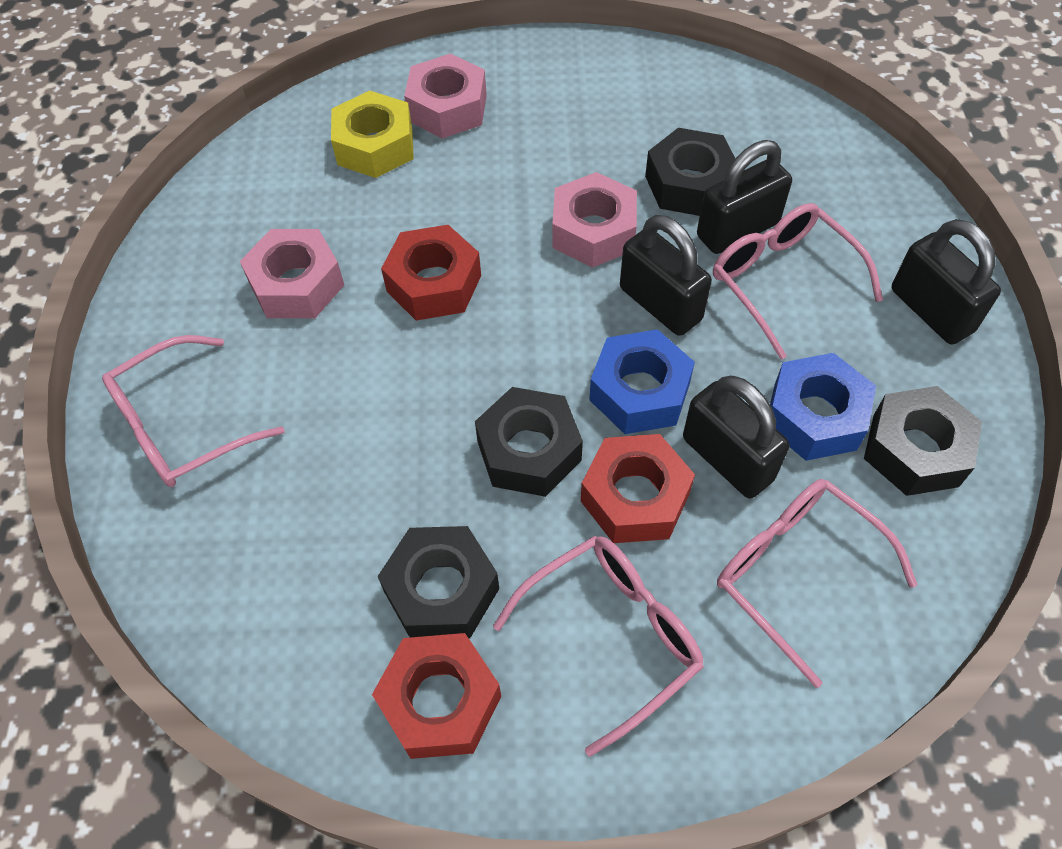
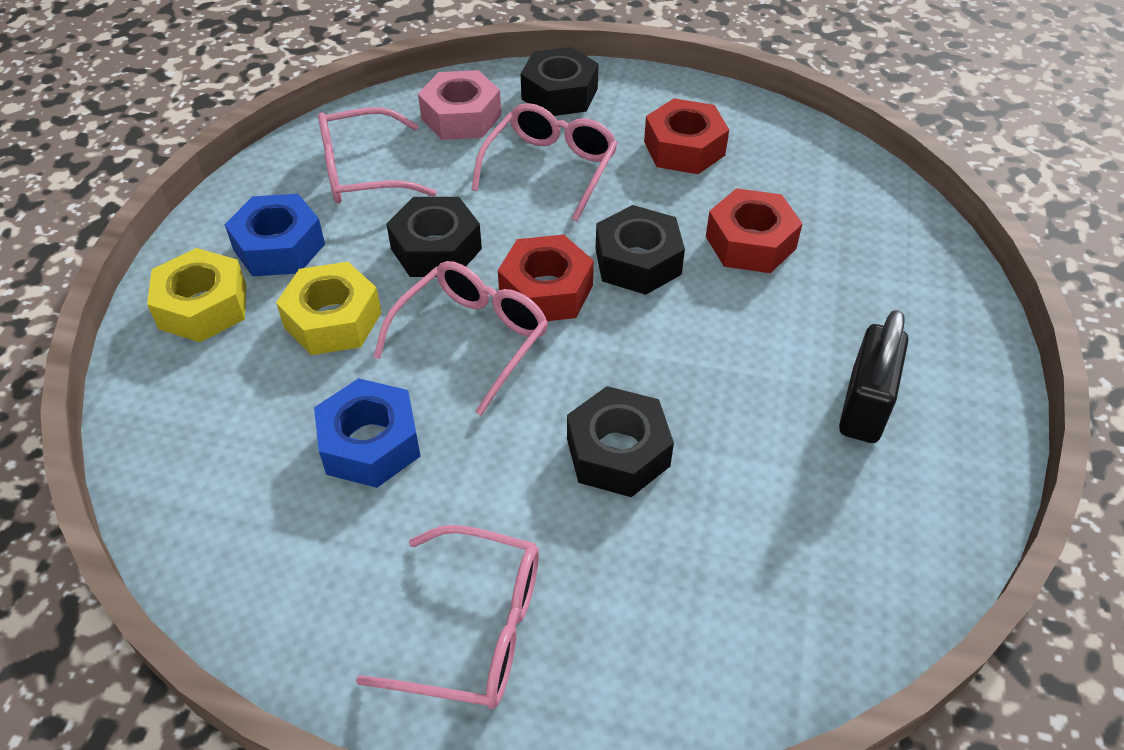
black padlock: [620,215,712,336] [683,376,789,499] [697,140,792,254] [892,219,1001,345] = 4 -> [839,310,908,443] = 1
pink nut: [240,229,344,318] [404,54,487,139] [552,172,637,268] = 3 -> [418,70,501,140] = 1
yellow nut: [331,91,414,178] = 1 -> [147,248,246,342] [276,262,382,355] = 2

